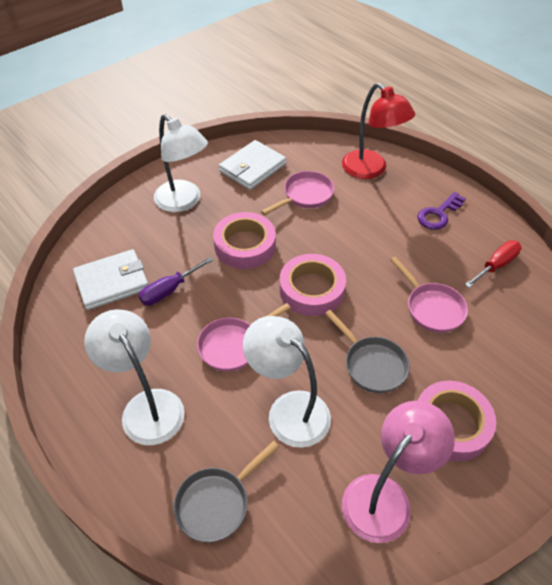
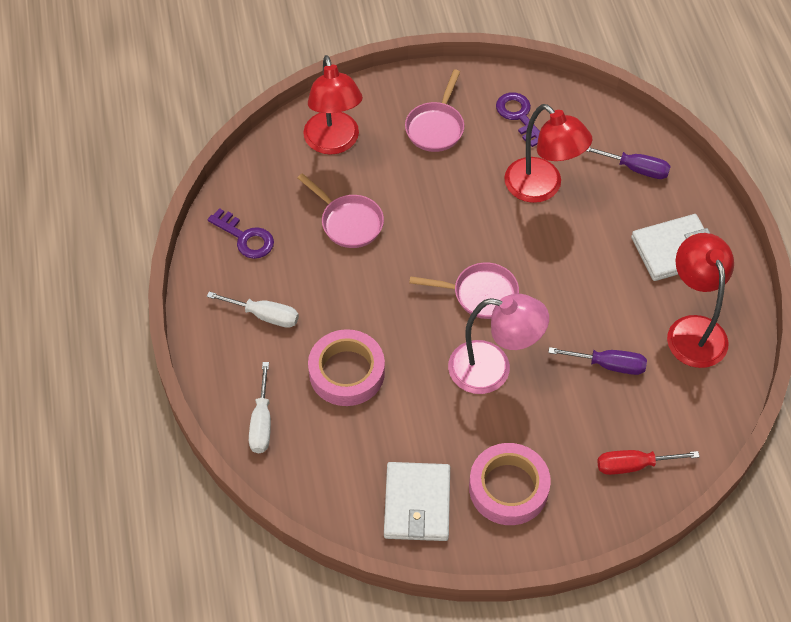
grey pan: [173,441,279,543] [325,310,410,393] = 2 -> none = 0
pink tape: [213,212,276,269] [280,254,346,316] [418,381,496,461] = 3 -> [308,329,385,406] [469,443,551,525] = 2
purple key: [417,192,466,230] = 1 -> [208,208,274,259] [496,92,540,147] = 2
purple screwdriver: [139,257,213,305] = 1 -> [548,347,647,375] [586,147,671,179] = 2
red lamp: [342,83,415,179] = 1 -> [303,55,363,155] [504,104,592,203] [667,233,734,368] = 3
white lamp: [84,309,185,445] [154,114,208,212] [243,316,331,448] = 3 -> none = 0
white screwdriver: none = 0 -> [207,292,299,328] [249,362,271,453] = 2

